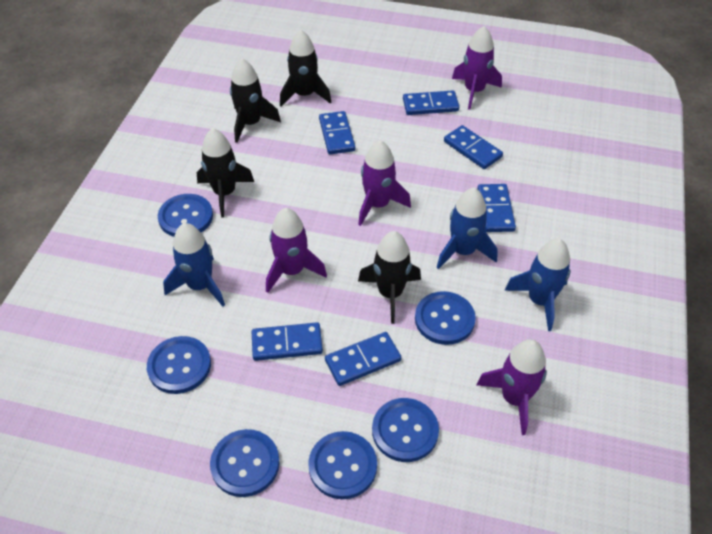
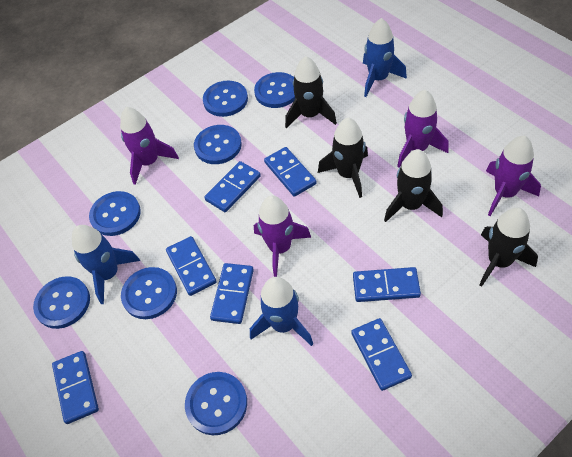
blue button: [147,336,211,394] [158,194,213,237] [210,429,280,497] [308,431,377,499] [372,398,439,462] [415,291,476,345] = 6 -> [33,276,90,329] [89,191,141,236] [121,267,177,319] [185,372,247,435] [194,125,242,164] [203,81,248,117] [254,72,295,108] = 7
blue domino: [252,322,323,361] [319,111,355,155] [325,332,402,386] [403,90,459,115] [444,125,503,169] [477,184,516,232] = 6 -> [52,351,99,424] [166,236,217,296] [204,161,261,212] [210,263,254,324] [264,147,317,197] [351,318,412,391] [353,267,421,302] = 7

